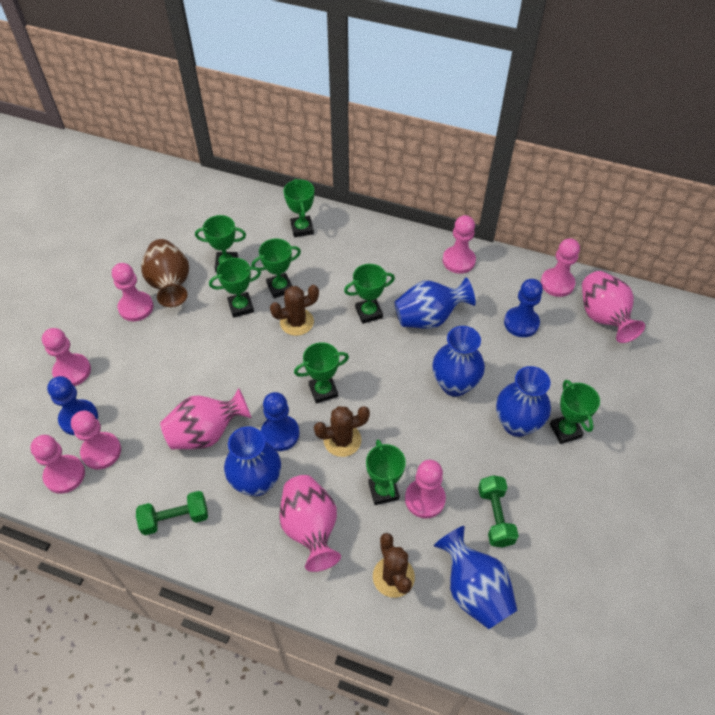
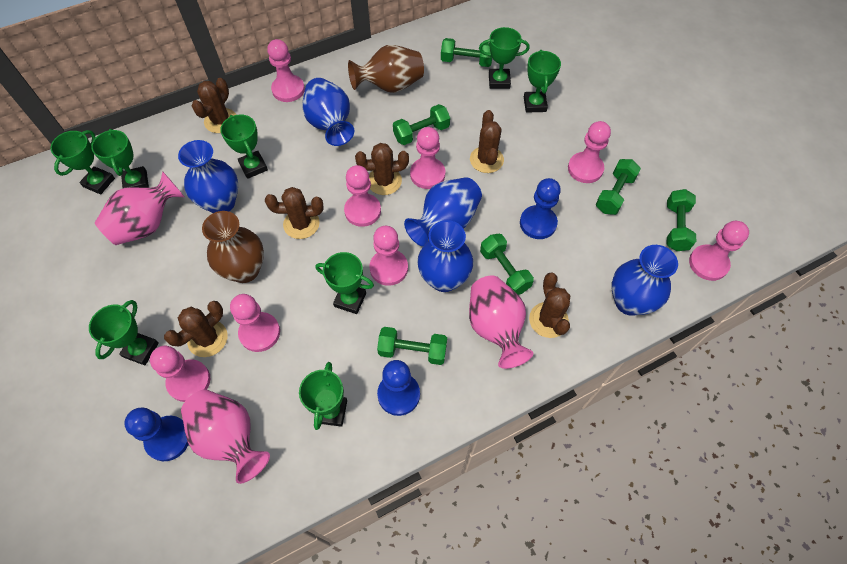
brown cactus: [270,285,319,336] [314,406,370,457] [373,533,415,598] = 3 -> [164,301,228,357] [192,78,236,133] [265,187,323,239] [355,143,409,195] [470,110,504,173] [529,272,571,338] = 6
brown vase: [141,239,189,307] = 1 -> [202,211,264,283] [348,45,424,93] = 2
green dumbbell: [136,491,208,535] [478,475,519,547] = 2 -> [377,327,447,365] [393,104,450,145] [441,38,492,67] [480,234,534,295] [596,159,641,215] [667,189,696,251] = 6
pink pawn: [30,435,85,494] [42,328,91,386] [71,410,121,469] [112,263,153,321] [405,460,446,519] [443,215,476,274] [541,238,580,297] = 7 -> [150,346,210,402] [230,294,280,352] [267,39,305,102] [344,165,381,227] [370,226,408,286] [410,127,445,189] [568,121,611,183] [689,221,749,281] = 8

